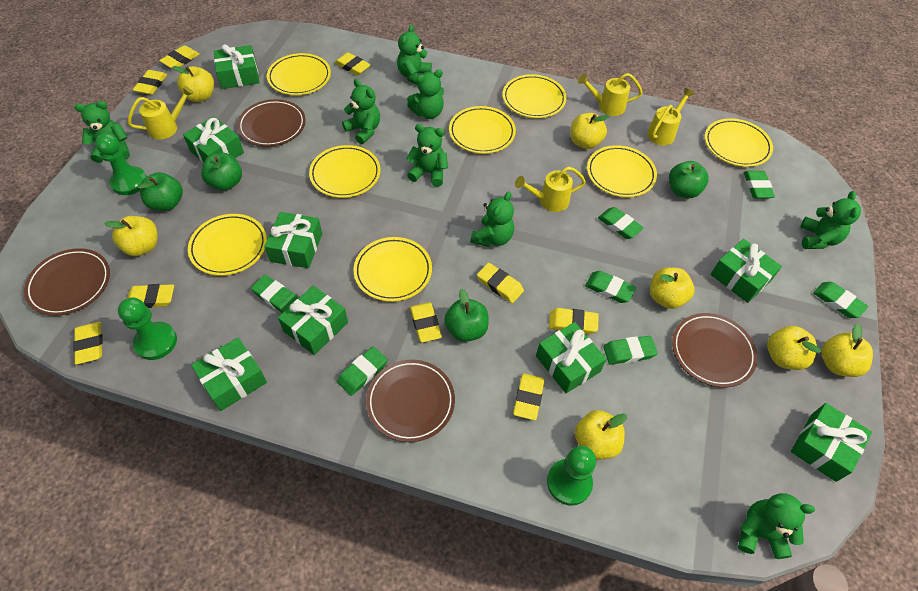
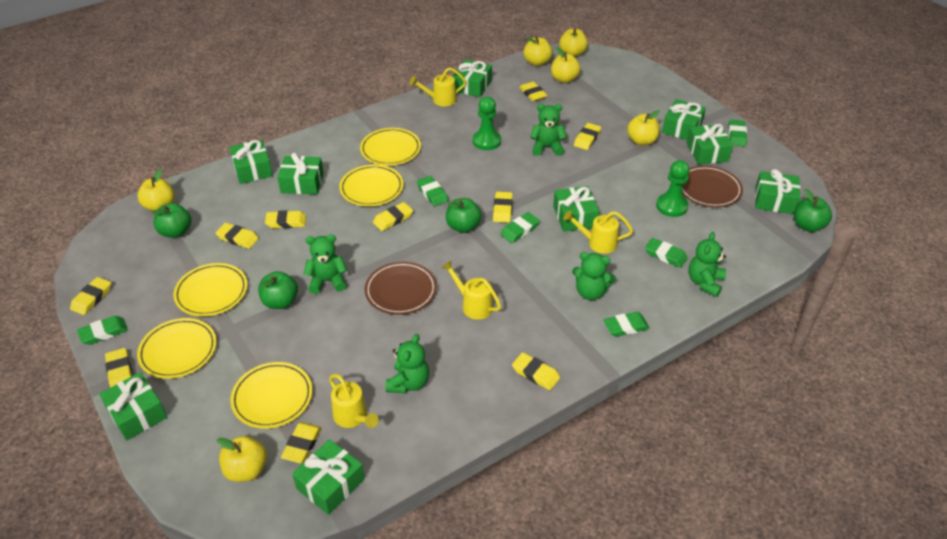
brown plate: [24,248,110,316] [237,99,306,147] [366,360,455,442] [672,313,757,387] = 4 -> [365,262,437,315] [682,166,743,208] = 2
green eraser: [251,275,299,313] [337,347,387,396] [585,271,636,303] [598,207,644,239] [603,336,658,365] [744,171,775,198] [813,282,868,318] = 7 -> [77,316,128,345] [417,176,448,206] [500,212,540,243] [603,312,650,337] [645,238,688,268] [728,120,747,146] = 6
green gift: [183,116,244,163] [191,338,267,411] [214,44,259,89] [264,212,322,268] [278,286,348,355] [536,322,606,393] [711,239,782,303] [791,403,872,482] = 8 -> [99,372,167,441] [229,140,273,184] [277,153,324,195] [292,439,365,515] [453,59,492,97] [553,186,599,232] [662,99,706,140] [687,124,733,165] [755,169,800,214] = 9
green pawn: [95,133,147,195] [118,298,177,360] [547,446,596,506] = 3 -> [473,97,501,150] [656,160,690,217] = 2
green teddy bear: [75,101,130,163] [342,79,380,144] [397,25,432,85] [406,124,448,187] [407,69,444,119] [470,192,514,247] [738,493,815,559] [800,191,861,249] = 8 -> [304,234,347,294] [385,334,429,393] [530,104,567,156] [572,252,616,300] [688,232,726,297] = 5
yellow apple: [104,216,158,256] [172,66,214,102] [570,113,610,149] [575,410,627,460] [650,267,694,309] [767,326,821,370] [822,323,873,377] = 7 -> [137,169,175,211] [217,436,267,482] [523,36,552,66] [551,47,580,83] [559,28,588,57] [627,110,660,146] = 6
yellow eraser: [73,322,103,365] [128,284,174,308] [133,70,167,95] [159,45,200,69] [335,52,371,76] [410,302,442,343] [477,263,524,303] [513,373,544,420] [549,308,599,334] = 9 -> [70,277,111,315] [105,348,132,388] [216,223,259,249] [265,210,306,228] [281,422,321,463] [373,202,413,231] [493,192,513,223] [512,352,560,390] [519,82,548,102] [574,123,601,150] = 10
yellow plate: [188,214,267,276] [267,53,331,95] [309,145,381,198] [354,237,432,302] [449,106,516,154] [503,74,567,118] [587,145,657,197] [705,118,773,167] = 8 -> [137,318,217,379] [173,263,247,316] [230,362,313,429] [339,165,403,206] [360,128,421,166] = 5

